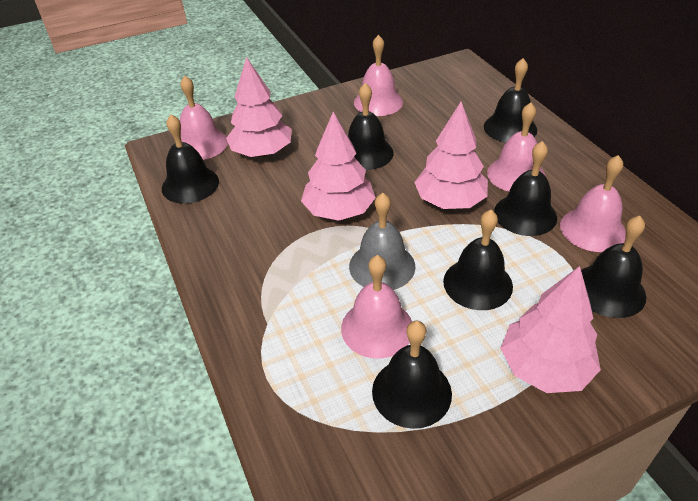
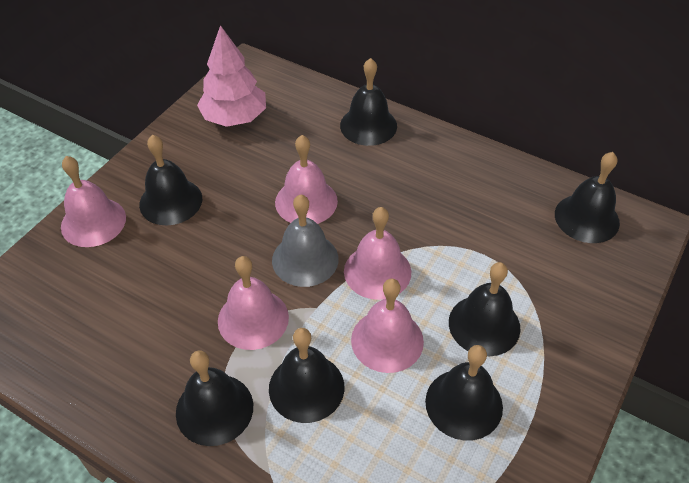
pink tree: [226,57,292,157] [301,112,376,221] [414,102,488,209] [501,266,601,393] = 4 -> [197,25,266,127] = 1

